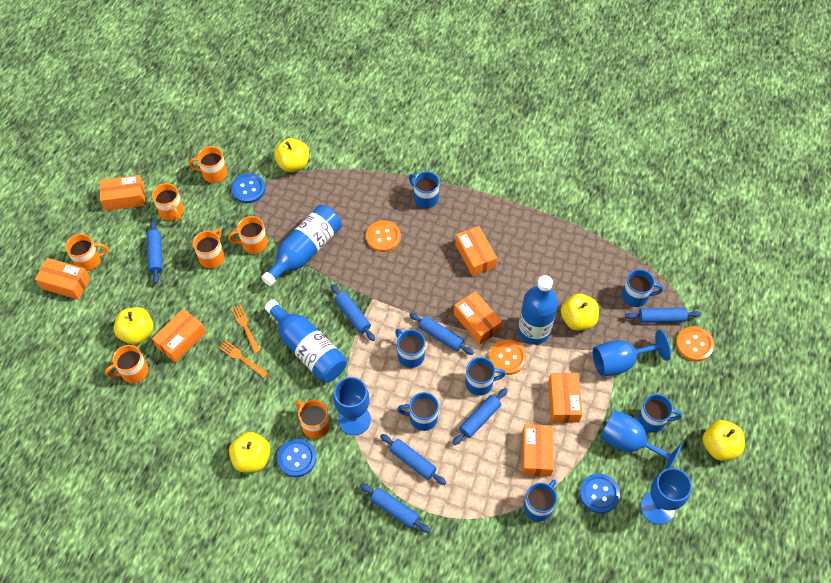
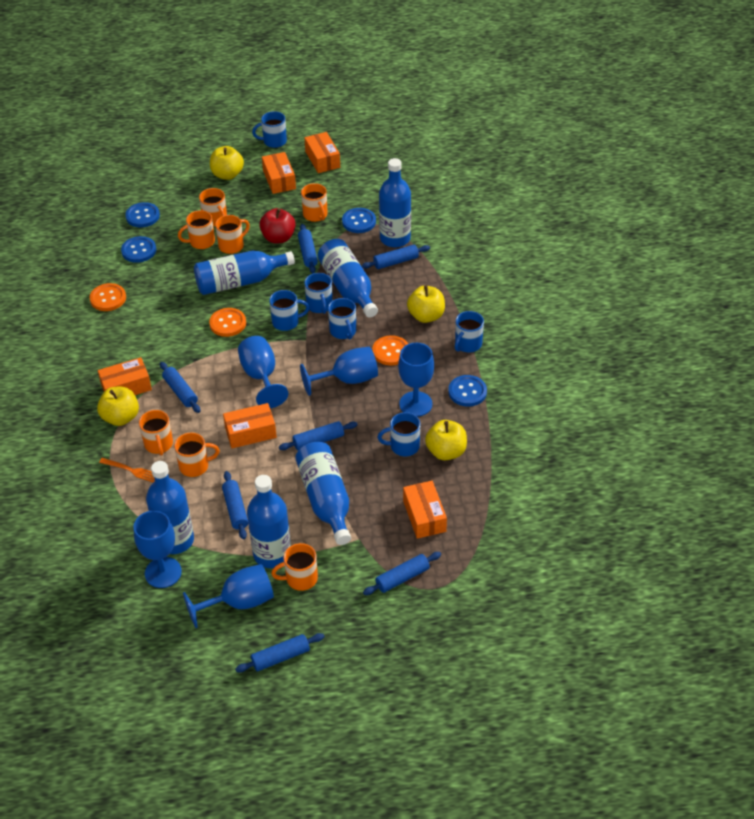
blue bottle: [261,205,342,286] [265,300,347,383] [518,275,558,344] = 3 -> [146,461,194,554] [194,250,295,295] [247,475,291,568] [295,442,351,545] [318,239,378,318] [379,158,411,247] = 6
blue button: [231,173,265,203] [277,438,316,477] [579,473,620,513] = 3 -> [121,236,156,263] [125,202,160,227] [342,208,376,233] [449,375,487,407] = 4
blue goblet: [333,377,371,435] [593,330,671,377] [600,410,682,469] [641,468,692,525] = 4 -> [133,510,182,588] [183,564,274,628] [238,336,288,408] [300,347,378,396] [398,343,434,417] = 5
blue mug: [395,329,425,368] [397,392,439,431] [409,171,439,208] [465,357,506,396] [524,480,557,522] [622,269,663,307] [638,394,682,433] = 7 -> [252,111,287,148] [269,290,310,331] [304,273,333,314] [328,298,356,339] [378,412,420,456] [455,311,484,352] = 6
orange box: [35,258,90,300] [99,175,145,211] [152,309,206,362] [454,291,502,345] [455,226,497,277] [522,424,554,477] [548,373,582,423] = 7 -> [98,357,152,395] [223,403,277,448] [262,152,296,194] [304,132,340,173] [403,481,447,539] = 5
orange fork: [219,340,268,378] [231,304,260,353] = 2 -> [99,458,155,482] = 1
red apple: none = 0 -> [259,208,296,243] = 1
yellow apple: [114,307,153,345] [229,432,271,473] [274,138,309,172] [561,293,599,331] [703,420,745,461] = 5 -> [97,386,139,426] [210,146,244,180] [407,285,445,323] [425,420,467,460] = 4

